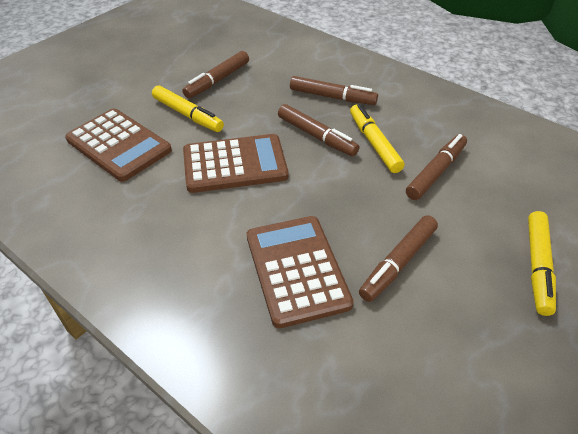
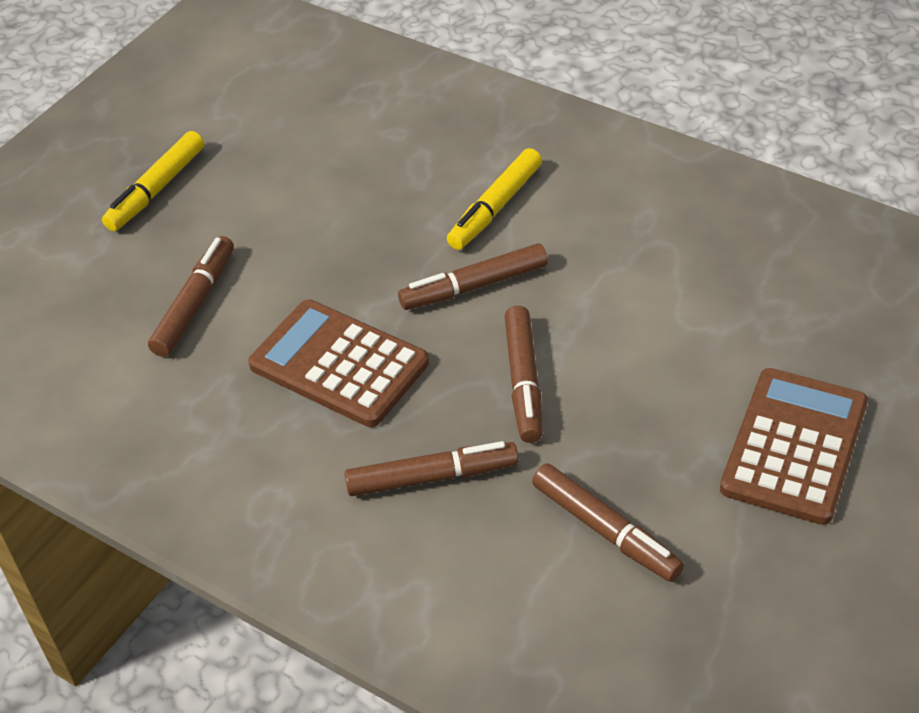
brown calculator: [65,108,172,182] [183,134,288,193] [247,216,354,328] = 3 -> [248,299,429,427] [720,368,868,525] = 2
yellow marker: [152,85,224,132] [350,104,405,173] [528,211,556,316] = 3 -> [102,131,204,231] [447,148,542,250] = 2

